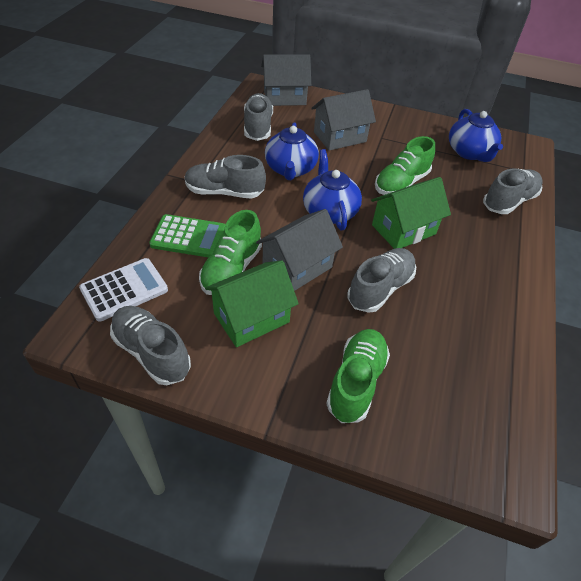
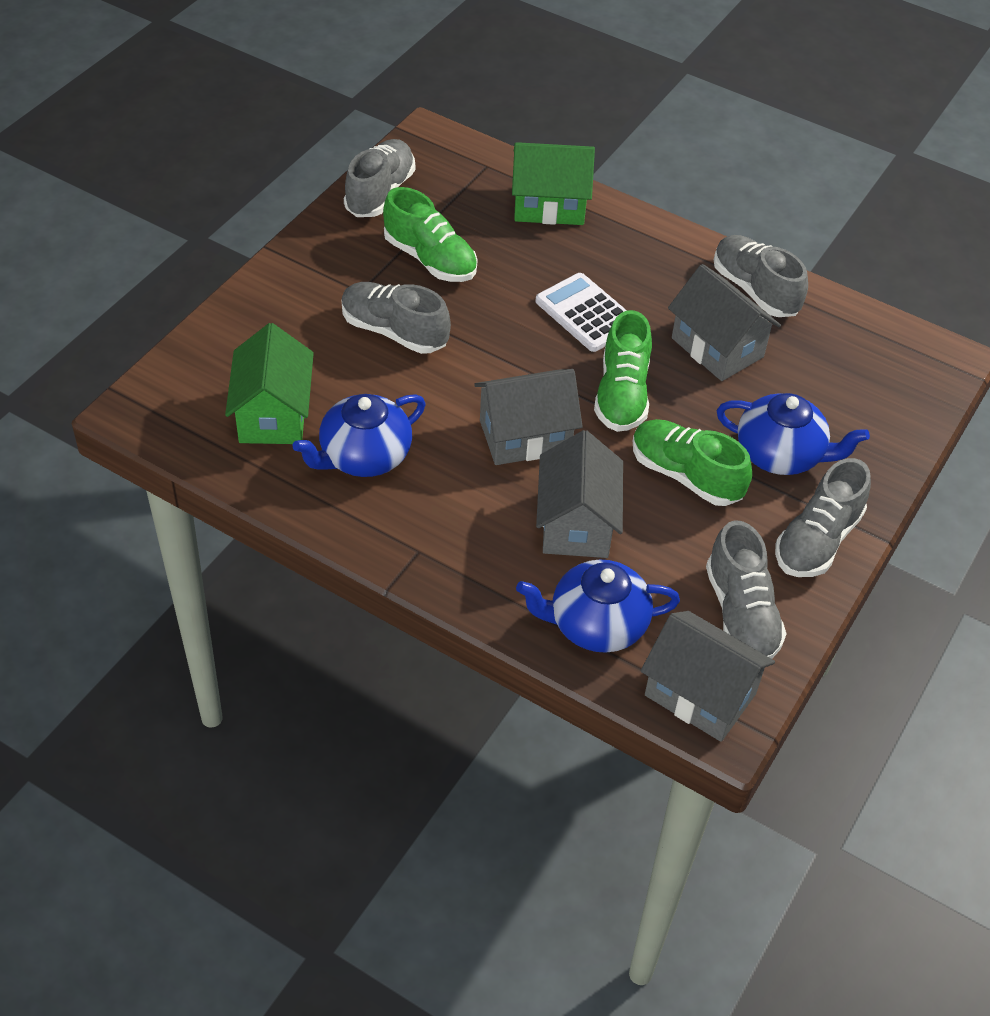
green calculator: [149,214,225,258] = 1 -> none = 0
grey house: [256,209,343,291] [261,54,311,106] [312,89,376,151] = 3 -> [474,369,583,465] [536,430,623,558] [641,611,775,742] [668,264,781,381] = 4

